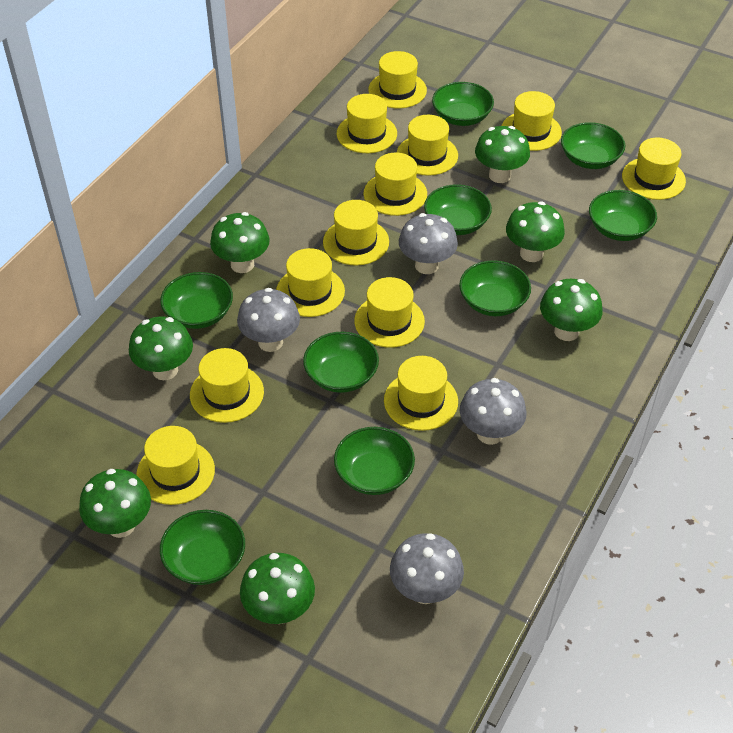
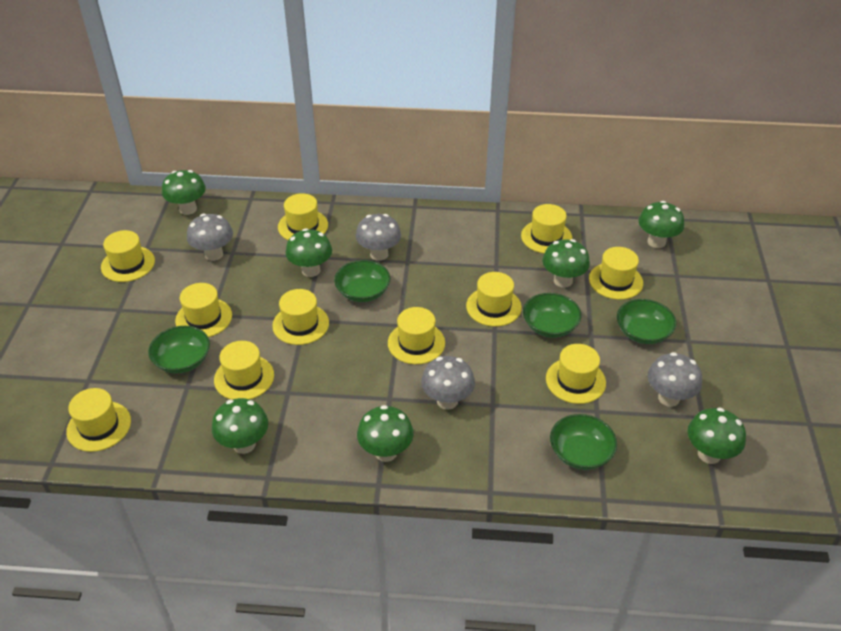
green bowl: [160,272,233,329] [160,510,245,585] [303,332,379,393] [334,427,415,495] [424,184,492,235] [432,82,494,126] [459,260,531,316] [561,122,625,169] [589,190,657,241] = 9 -> [148,326,210,374] [334,260,390,302] [523,293,581,338] [550,414,617,470] [617,299,676,344] = 5
yellow hat: [137,426,215,505] [190,348,264,423] [276,248,345,317] [323,200,389,266] [337,94,397,153] [354,277,425,348] [364,153,427,216] [368,51,427,108] [384,356,458,431] [397,115,458,176] [502,91,562,151] [622,137,686,200] = 12 -> [66,388,131,452] [101,230,155,282] [175,283,232,337] [214,341,274,400] [272,289,329,345] [278,193,328,240] [388,307,445,364] [466,272,522,327] [521,204,572,253] [546,344,606,404] [589,247,643,300] = 11

